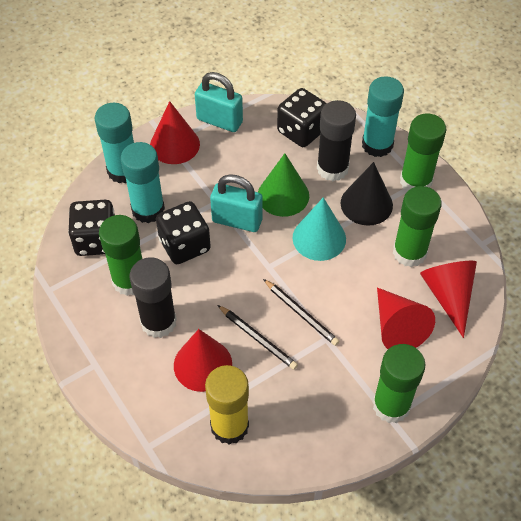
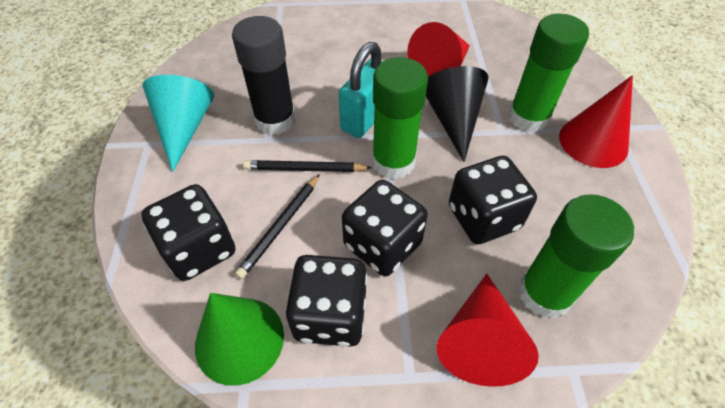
black dice: [68,200,115,256] [156,201,211,264] [277,88,327,147] = 3 -> [141,184,235,281] [286,255,367,347] [342,180,428,276] [449,156,537,244] = 4
black glue stick: [130,257,177,338] [317,100,356,181] = 2 -> [232,16,295,135] = 1
green glue stick: [99,215,142,296] [373,344,426,423] [393,186,442,267] [400,113,446,191] = 4 -> [372,57,428,179] [508,14,589,132] [518,194,634,319] = 3
red cone: [150,101,200,164] [174,329,232,392] [377,287,435,349] [420,261,477,338] = 4 -> [407,22,470,77] [437,273,539,387] [559,75,633,168] = 3
turquoise glue stick: [95,103,134,183] [121,142,165,223] [362,76,404,157] = 3 -> none = 0
turquoise padlock: [195,72,243,132] [210,174,263,232] = 2 -> [339,42,382,138] = 1
yellow glue stick: [205,365,249,445] = 1 -> none = 0

